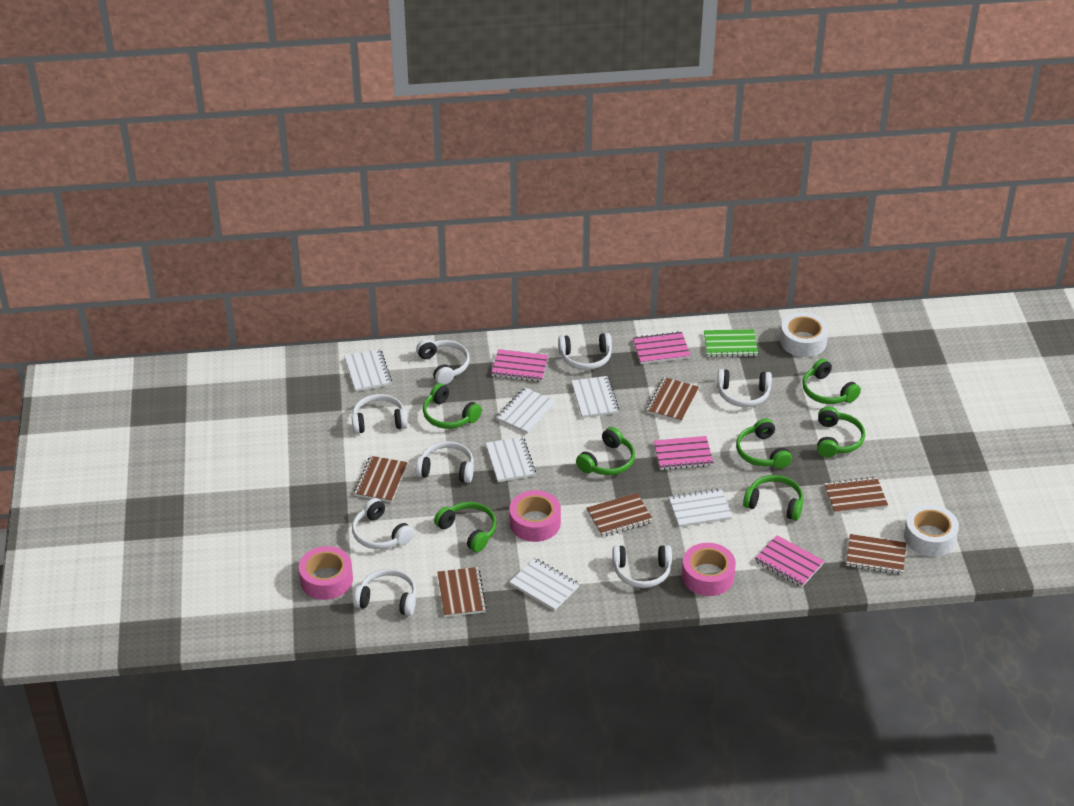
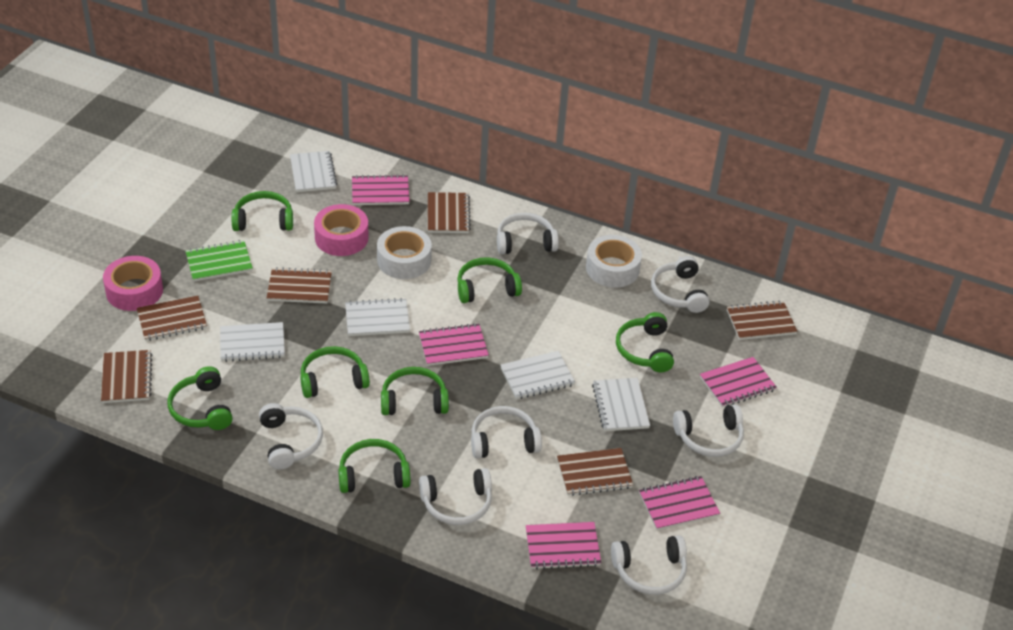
pink notebook: [491,349,548,382] [633,331,690,364] [654,436,713,470] [755,535,824,587] = 4 -> [352,175,410,205] [419,323,489,366] [526,522,601,570] [639,476,720,530] [700,357,777,408] = 5
pink tape: [299,546,353,600] [509,490,561,542] [682,543,736,596] = 3 -> [103,256,163,311] [314,204,368,256] = 2
white headphones: [351,394,408,434] [352,498,414,549] [353,569,416,616] [416,339,470,385] [416,441,474,483] [558,333,612,370] [612,545,672,588] [717,369,772,407] = 8 -> [259,403,323,469] [419,468,492,525] [471,406,542,458] [497,213,559,254] [611,535,687,595] [651,256,709,313] [673,404,744,457] = 7
white notebook: [344,349,392,392] [486,437,536,482] [496,387,556,434] [510,558,580,611] [571,376,619,418] [669,488,732,527] = 6 -> [220,322,285,362] [290,151,337,192] [345,298,410,336] [500,351,576,399] [592,378,650,431] = 5

